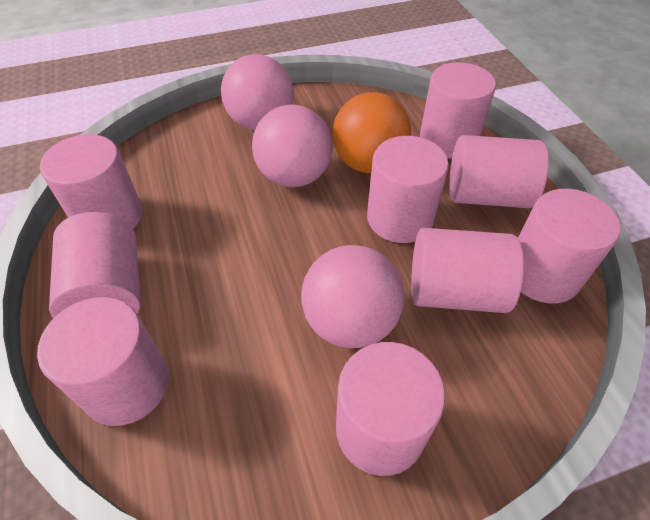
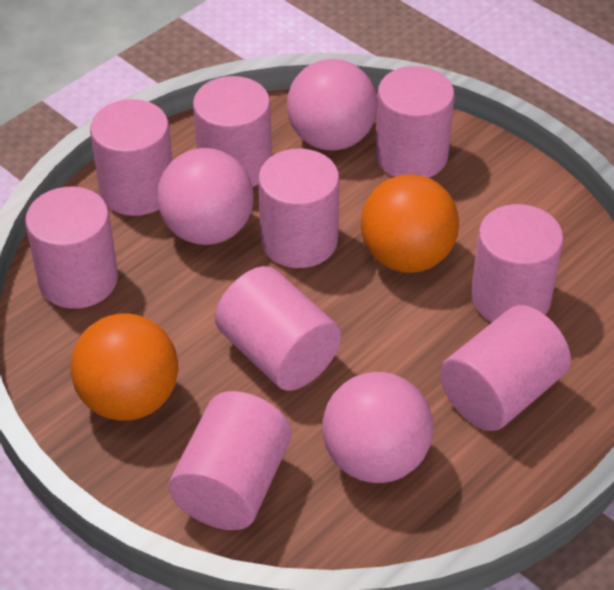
orange ball: [332,92,411,173] = 1 -> [70,313,178,421] [361,175,459,273] = 2

